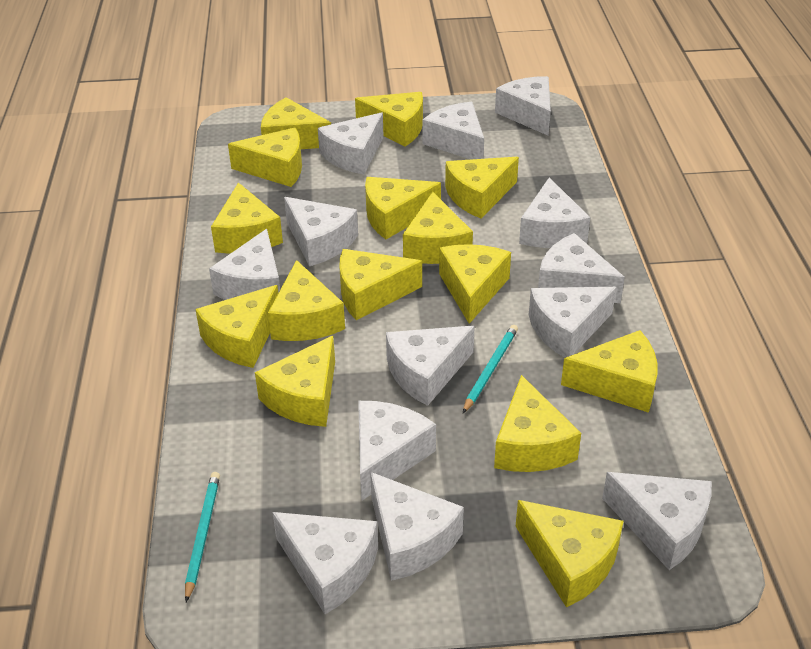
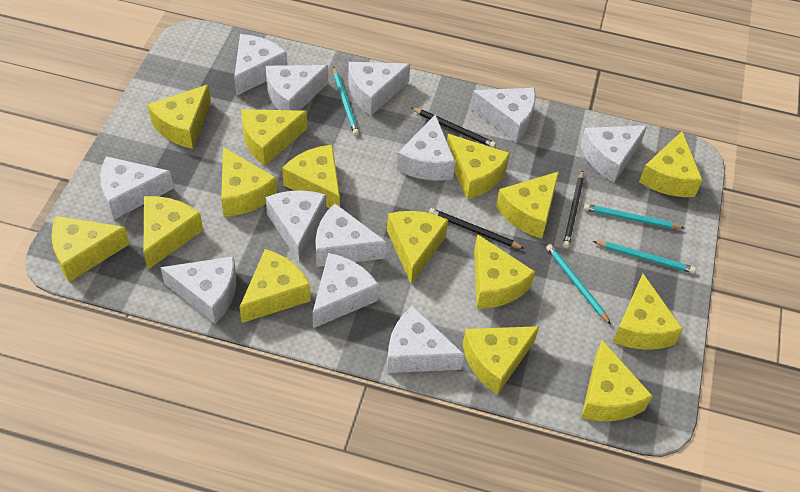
black pencil: none = 0 -> [411,108,496,148] [429,208,525,249] [563,170,584,248] = 3
turquoise pencil: [185,472,220,602] [463,325,518,413] = 2 -> [333,67,359,135] [546,244,611,325] [584,204,684,229] [593,241,696,273] = 4
white cheese: [209,229,280,300] [272,512,378,614] [284,197,358,266] [318,113,384,175] [358,401,436,501] [370,472,464,581] [386,326,475,406] [422,102,484,159] [495,76,551,136] [519,178,590,248] [529,287,616,358] [538,233,625,303] [602,472,712,570] = 13 -> [100,156,174,220] [160,256,237,324] [234,34,287,96] [265,65,328,111] [266,190,326,263] [313,253,379,328] [316,204,387,267] [348,62,410,116] [387,306,464,373] [397,114,455,181] [470,88,536,143] [580,125,648,182] = 12

